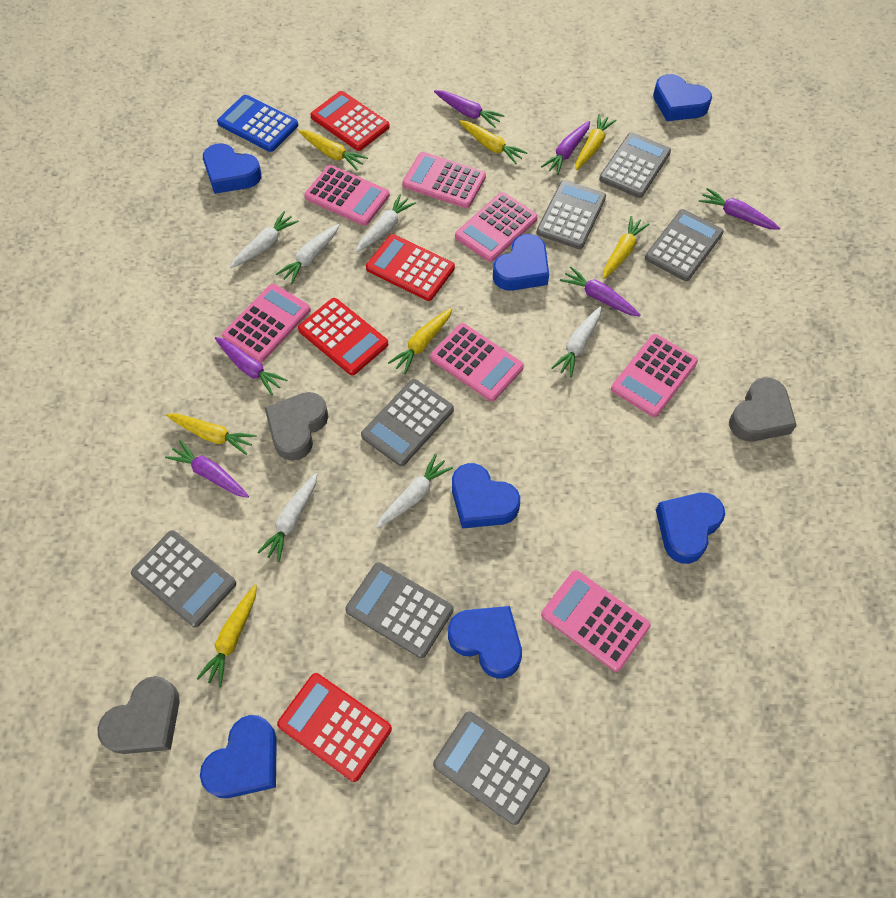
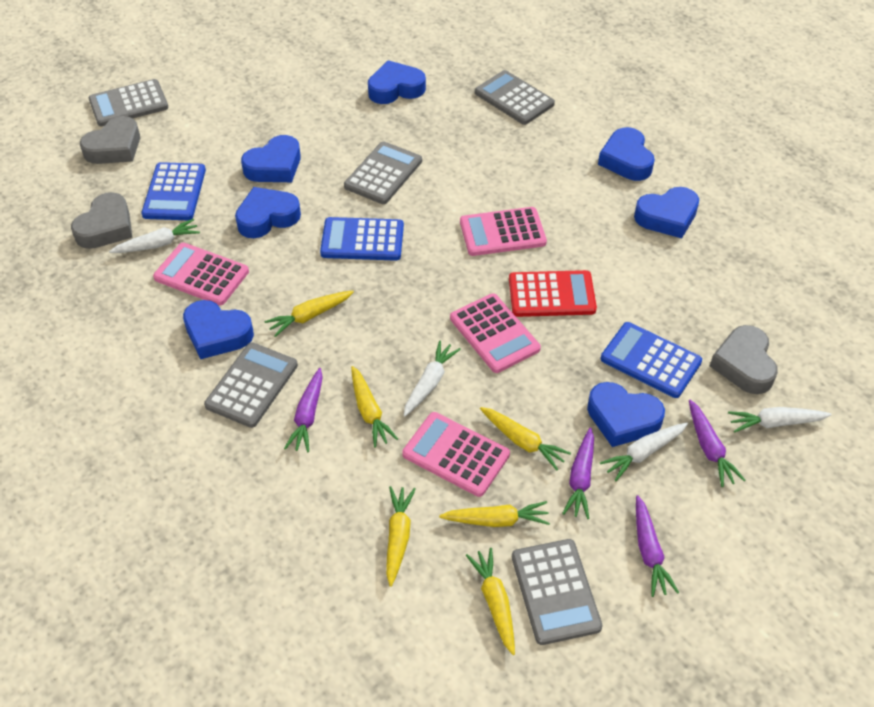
blue calculator: [217,95,298,152] = 1 -> [141,162,206,220] [320,217,404,261] [600,322,702,398] = 3
grey calculator: [131,530,236,628] [345,562,453,658] [361,379,454,466] [433,711,550,825] [536,180,606,249] [599,132,671,198] [645,209,724,281] = 7 -> [89,79,169,126] [204,342,298,428] [344,141,422,204] [475,70,555,125] [512,539,603,645] = 5
pink calculator: [222,284,311,362] [304,165,390,226] [402,152,486,208] [430,323,524,401] [455,192,538,262] [541,570,651,672] [611,334,698,417] = 7 -> [153,243,249,305] [402,412,510,497] [450,293,541,373] [460,207,547,256] = 4
purple carrot: [165,440,249,498] [215,337,287,395] [434,90,505,128] [541,121,590,175] [560,267,641,317] [699,188,780,230] = 6 -> [284,368,323,452] [562,428,594,519] [636,495,679,597] [689,400,745,487] = 4
red calculator: [277,673,392,782] [298,298,388,375] [310,91,390,151] [366,234,455,301] = 4 -> [509,270,597,317] = 1
white carrot: [230,211,299,268] [257,473,317,562] [276,224,340,284] [356,194,416,252] [376,454,453,529] [551,306,601,378] = 6 -> [109,219,200,253] [403,340,461,417] [600,422,688,481] [728,407,832,433] = 4
yellow carrot: [166,413,256,455] [197,584,257,688] [299,130,368,170] [388,308,453,374] [459,120,528,164] [575,114,617,170] [603,216,650,279] = 7 -> [264,291,354,337] [351,366,398,447] [386,486,416,587] [439,501,550,527] [466,548,515,655] [480,407,571,470] = 6

